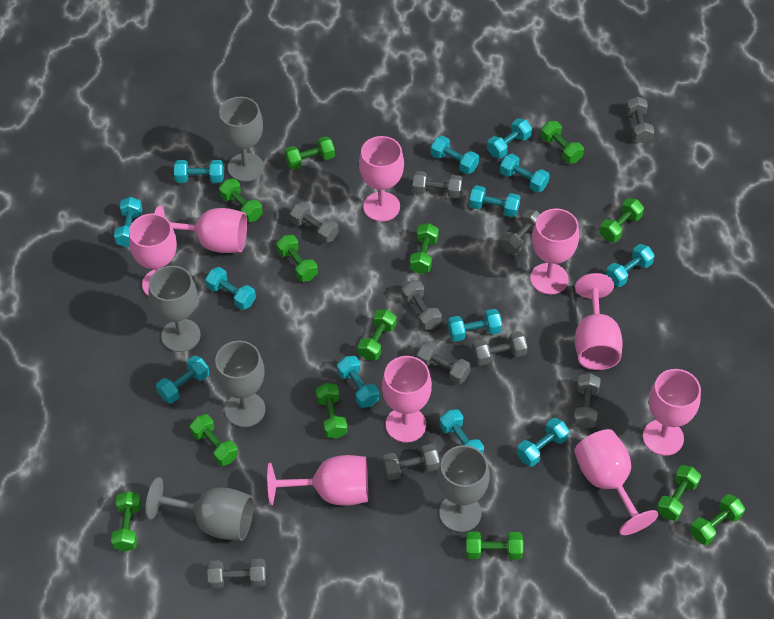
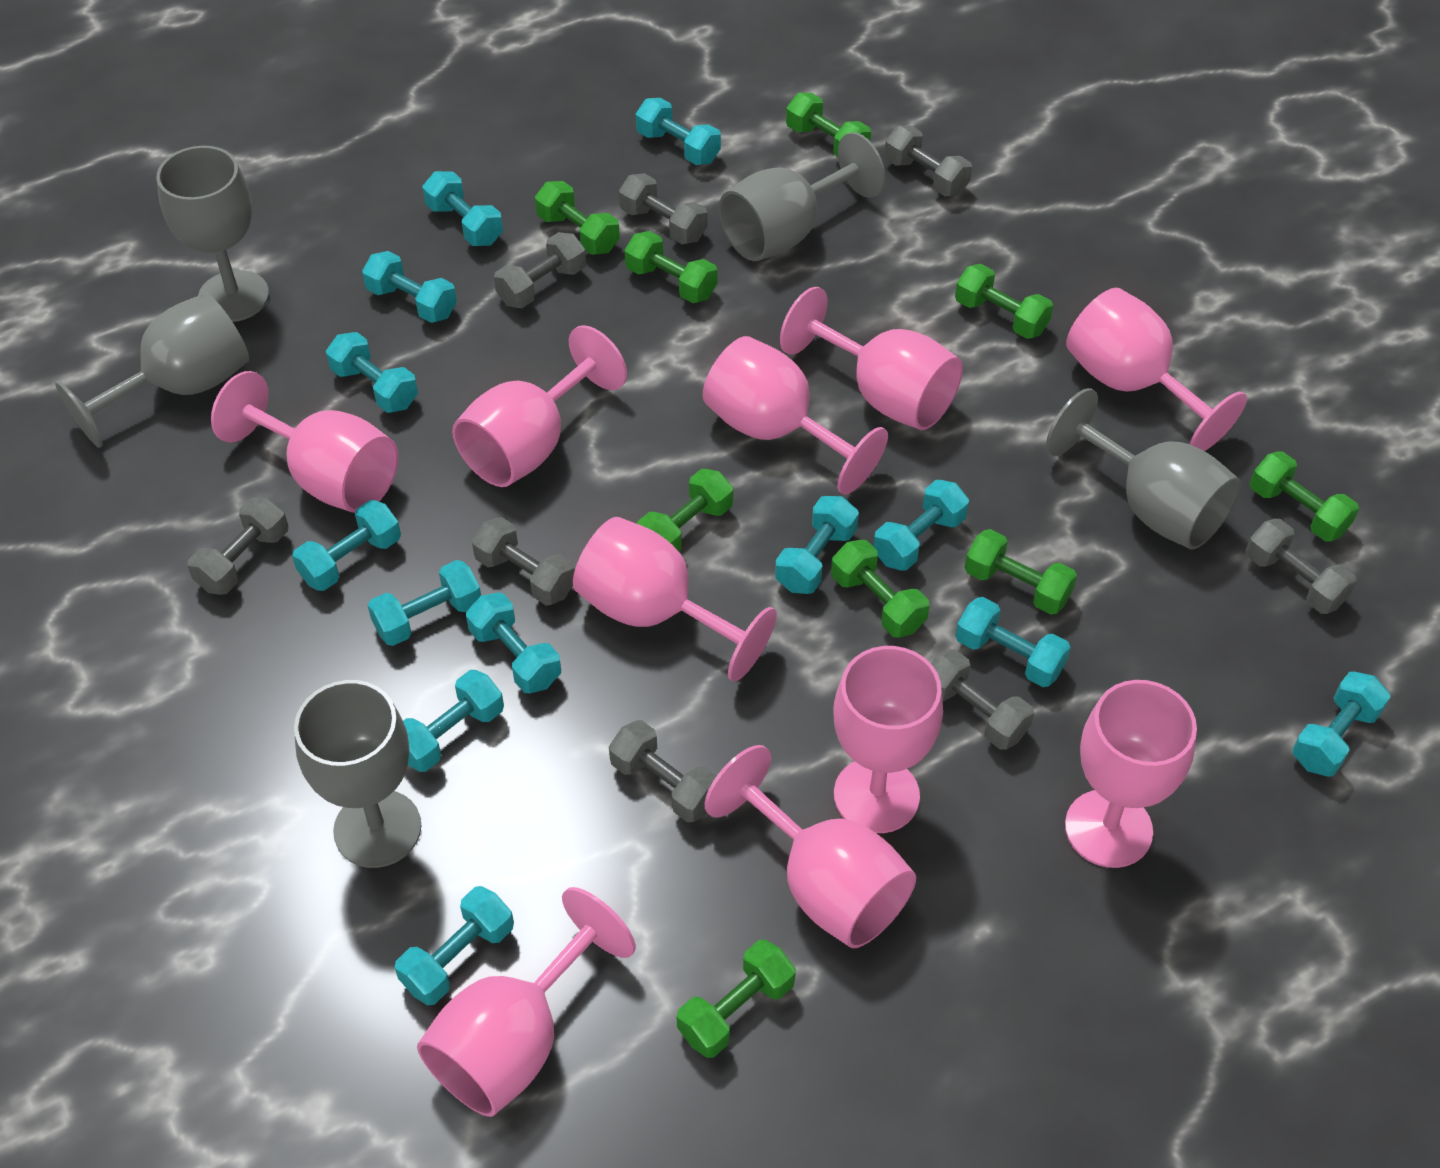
green dumbbell: [111,491,142,552] [190,414,238,466] [219,179,263,222] [276,235,318,282] [285,136,335,170] [316,383,348,438] [358,309,397,360] [410,223,439,274] [466,531,523,560] [541,121,584,164] [600,198,644,242] [657,465,701,521] [690,494,745,545] = 13 -> [535,181,620,255] [624,231,717,303] [637,469,733,551] [677,940,796,1058] [786,93,871,157] [831,540,929,638] [955,264,1053,339] [964,529,1077,615] [1250,452,1359,541] = 9
grey dumbbell: [207,559,266,589] [290,202,339,243] [382,444,440,480] [402,280,442,330] [412,171,462,199] [417,341,471,385] [472,331,528,366] [501,209,540,255] [573,373,601,429] [626,96,654,144] = 10 -> [187,497,288,595] [472,517,575,605] [494,232,586,308] [609,720,716,822] [619,173,707,244] [884,126,972,196] [931,649,1034,750] [1245,519,1357,614] = 8
pink goblet: [129,214,177,296] [154,206,247,253] [267,455,368,506] [359,136,404,222] [382,356,432,443] [530,209,579,295] [574,429,659,535] [575,273,623,370] [643,369,701,456] = 9 -> [211,371,399,513] [417,887,636,1117] [452,325,627,487] [573,517,777,682] [703,336,888,495] [704,745,916,948] [780,287,963,430] [833,646,943,833] [1065,680,1197,868] [1066,288,1247,451] = 10

